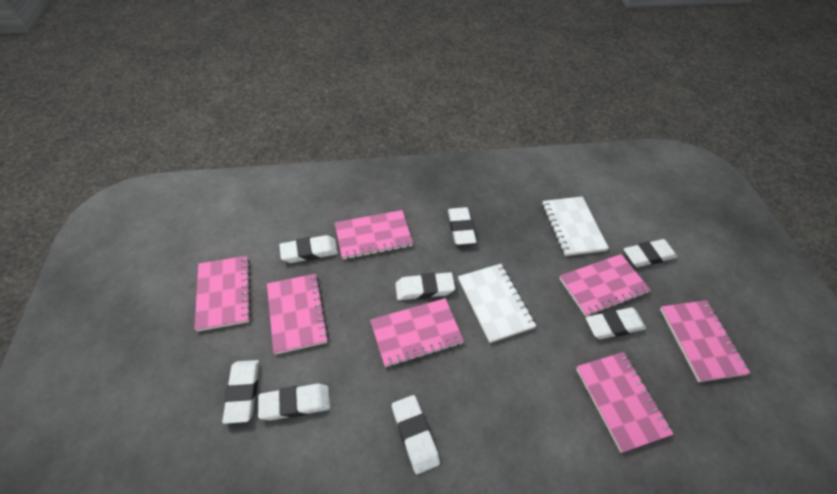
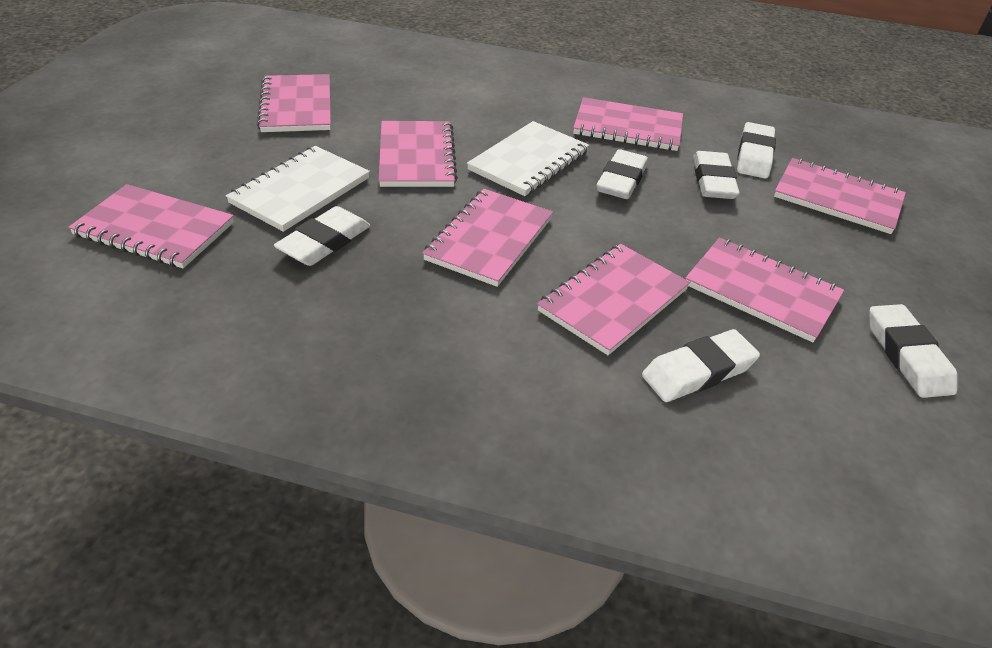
pink notebook: [194,256,251,332] [267,274,329,355] [335,210,413,260] [370,298,464,367] [559,254,651,317] [576,352,674,453] [660,300,750,382] = 7 -> [68,184,234,268] [257,74,331,132] [379,121,458,187] [422,189,553,287] [537,244,690,355] [573,97,683,151] [685,238,844,342] [774,158,906,234] = 8
white eraser: [222,360,259,424] [258,384,330,421] [279,235,338,263] [392,395,440,474] [395,272,455,300] [448,207,477,245] [586,307,646,339] [624,239,677,267] = 8 -> [274,206,370,266] [596,149,648,199] [642,329,760,402] [693,151,740,199] [737,122,776,178] [869,304,958,398] = 6

